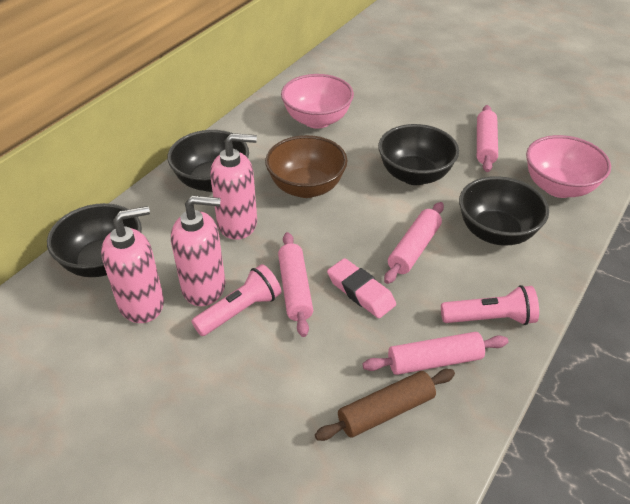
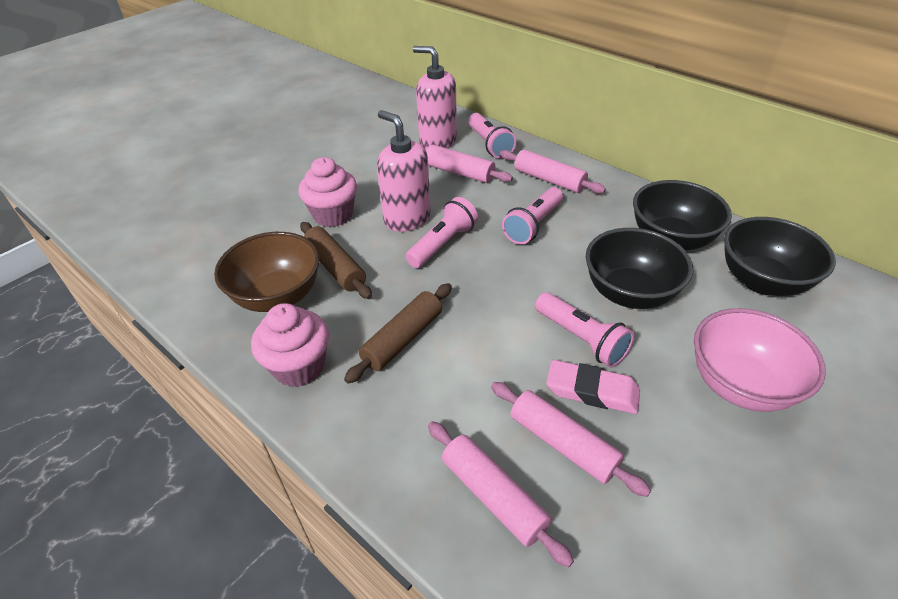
black bowl: [47,203,142,277] [167,130,249,192] [378,124,459,185] [459,176,549,246] = 4 -> [586,228,693,309] [633,180,732,251] [724,217,836,296] = 3
brown rolling pin: [315,369,455,441] = 1 -> [300,222,372,299] [344,283,452,384] = 2
pink bowl: [281,74,354,129] [526,135,611,198] = 2 -> [694,308,826,412] = 1
pink cupcake: none = 0 -> [251,303,329,387] [298,157,357,227] = 2
pink flashlight: [192,264,281,336] [441,285,539,325] = 2 -> [405,197,478,268] [468,113,516,159] [502,187,563,245] [535,292,634,368] = 4
pink soap dispenser: [101,206,164,323] [171,195,225,306] [210,133,257,240] = 3 -> [377,110,431,232] [413,46,457,150] = 2

